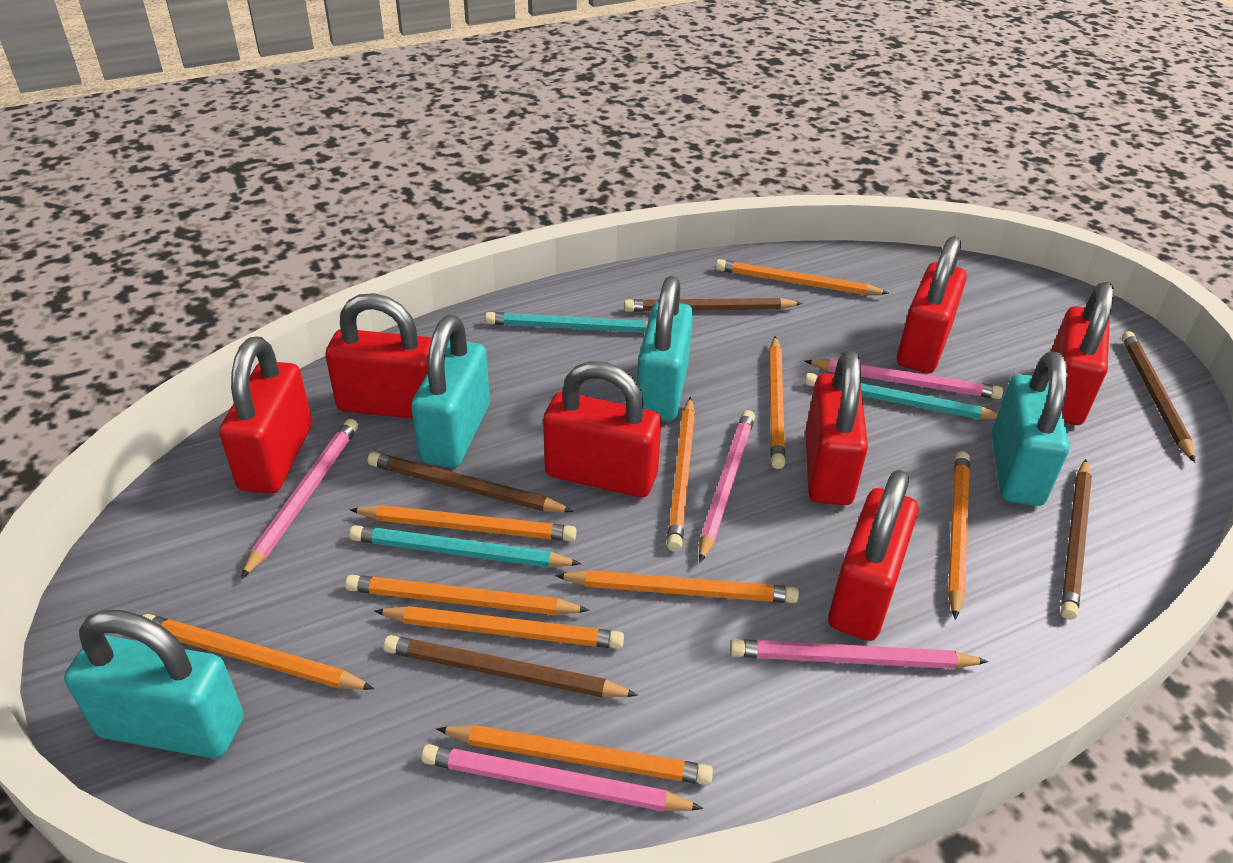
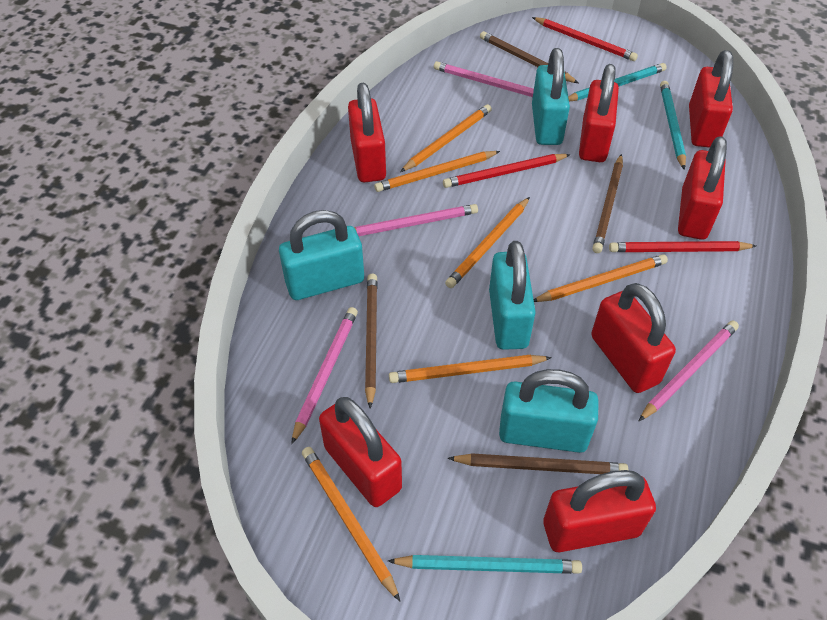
brown pencil: [368,452,574,512] [384,635,638,697] [624,298,803,312] [1061,459,1092,620] [1122,331,1195,462] = 5 -> [365,274,378,409] [448,453,628,474] [480,31,578,83] [592,154,623,253] = 4
orange pencil: [143,614,374,690] [345,575,589,615] [350,505,576,541] [375,606,624,649] [437,725,713,785] [555,570,799,603] [667,397,695,551] [716,259,889,295] [769,336,785,469] [948,452,970,620] = 10 -> [302,447,400,601] [374,151,500,192] [389,355,552,383] [400,104,492,172] [445,197,530,288] [534,254,668,302] = 6
pink pencil: [241,419,358,579] [421,744,703,812] [699,410,755,563] [730,639,989,669] [804,359,1003,399] = 5 -> [291,307,358,444] [354,204,478,236] [434,61,534,97] [639,321,739,421] = 4
red pencil: none = 0 -> [443,154,571,188] [532,17,638,61] [609,241,756,252] = 3

